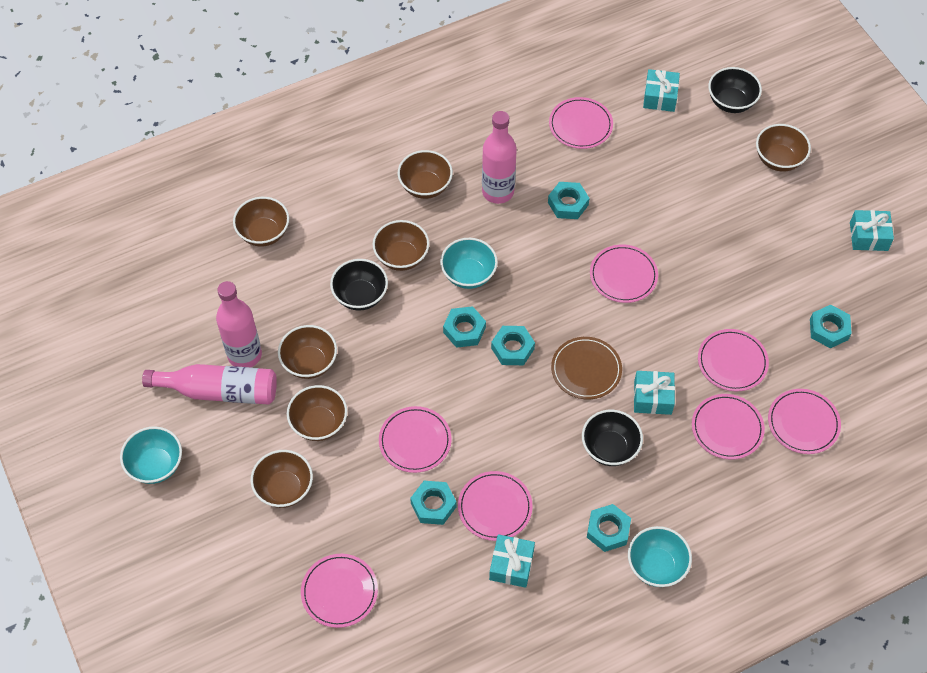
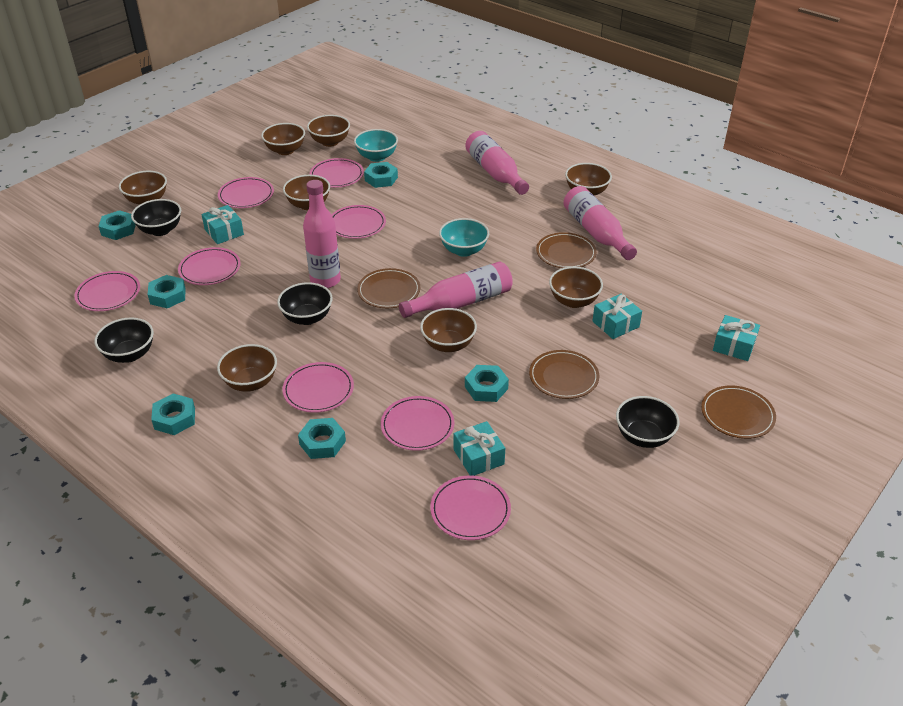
black bowl: [330,259,388,311] [582,410,643,466] [708,67,762,113] = 3 -> [94,318,154,363] [131,199,181,236] [277,282,333,325] [616,396,679,448] = 4
brown bowl: [233,197,289,247] [251,450,313,508] [278,325,337,379] [287,385,347,441] [373,220,429,271] [398,150,453,199] [756,124,811,172] = 7 -> [119,171,167,205] [217,344,277,392] [261,123,305,155] [283,175,330,210] [307,115,350,147] [420,308,477,352] [549,266,603,308] [565,163,612,196] = 8
brown plate: [551,337,622,399] = 1 -> [357,268,420,308] [529,350,599,399] [536,232,597,268] [701,385,776,439] = 4
pink bottle: [142,364,277,405] [216,281,262,367] [482,111,517,204] = 3 -> [303,180,341,288] [399,261,513,318] [465,131,529,195] [564,186,637,260] = 4
turquoise bowl: [120,426,182,484] [440,238,498,289] [628,526,692,587] = 3 -> [354,129,398,162] [439,218,489,257] = 2

